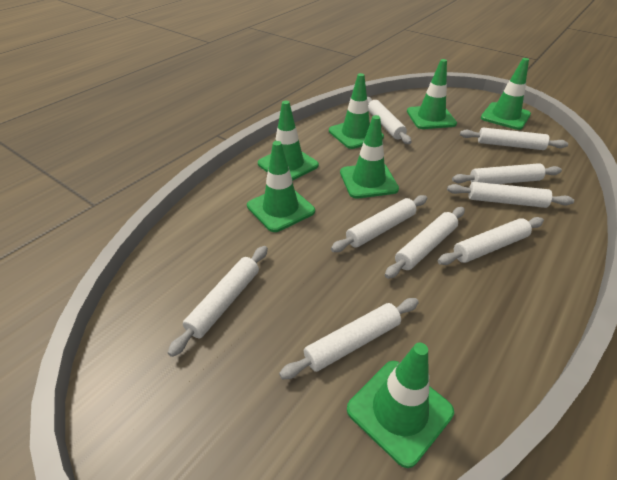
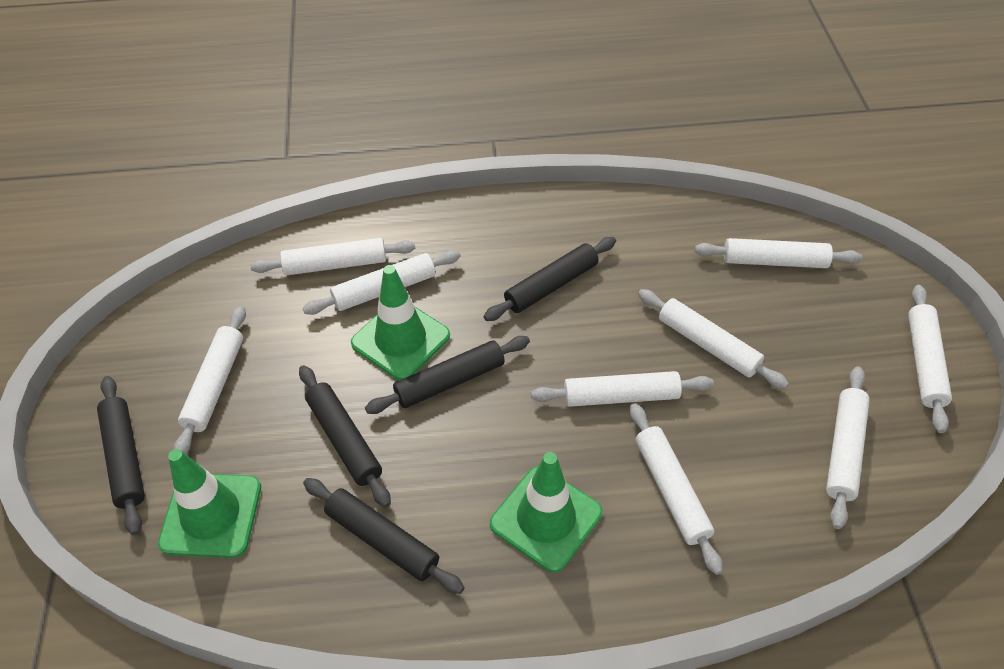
black rolling pin: none = 0 -> [97,376,145,535] [299,365,391,508] [303,478,464,594] [365,336,530,414] [484,237,616,321] = 5
green traffic cone: [247,141,315,232] [258,101,319,181] [329,73,384,149] [340,115,399,199] [347,343,454,468] [407,59,457,129] [481,58,531,130] = 7 -> [158,449,261,558] [351,265,450,380] [490,452,602,572] = 3

